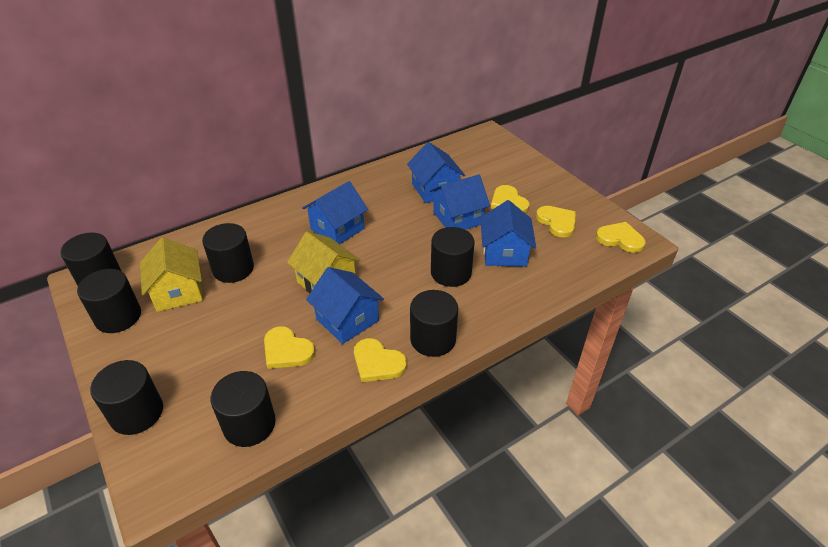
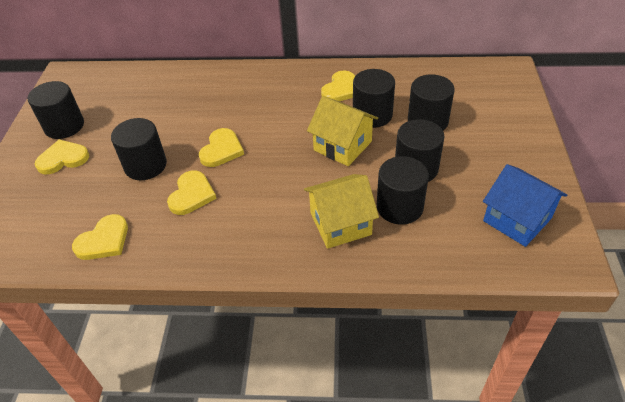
black cylinder: [60,233,122,286] [77,269,141,333] [90,360,163,435] [202,223,254,283] [211,371,276,447] [410,290,458,357] [431,227,475,287] = 7 -> [28,81,84,139] [111,118,167,180] [353,69,395,128] [377,156,429,225] [395,119,445,182] [408,74,455,131] = 6
blue house: [302,181,368,244] [306,267,384,344] [407,142,465,203] [429,175,490,230] [480,200,536,267] = 5 -> [483,164,567,247] = 1

